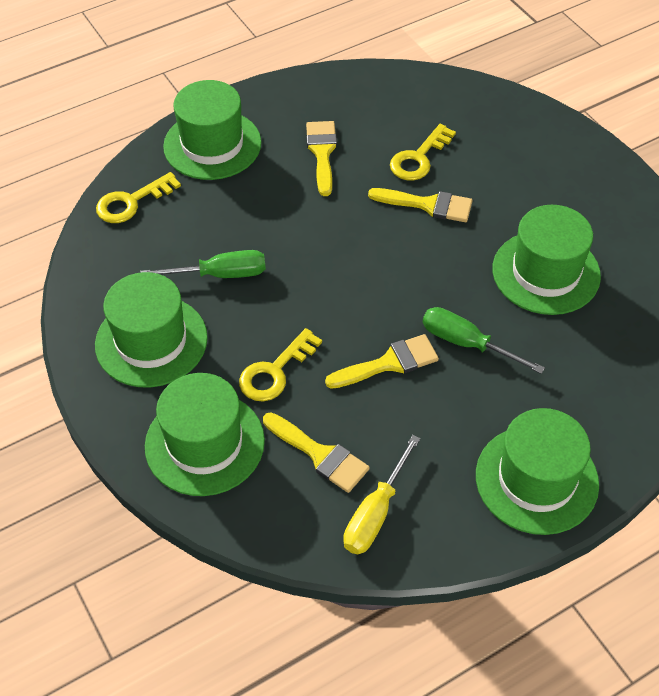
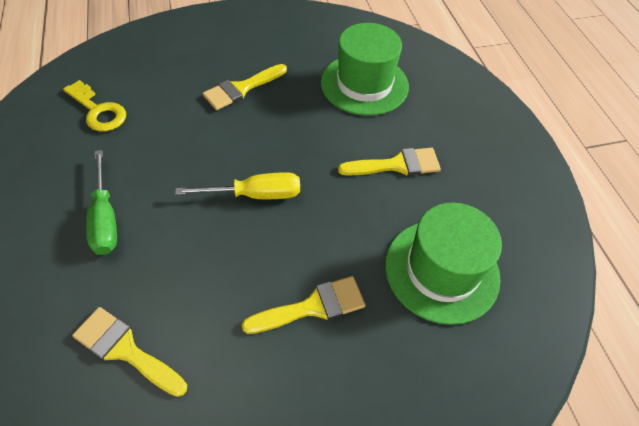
green hat: [95,272,208,388] [145,373,265,496] [163,80,261,180] [476,408,599,535] [492,205,601,315] = 5 -> [321,23,409,116] [385,202,502,325] = 2
green screwdriver: [140,250,266,278] [423,307,545,374] = 2 -> [86,150,117,255] = 1
yellow key: [96,172,181,223] [239,328,322,401] [390,124,456,181] = 3 -> [63,80,126,131] = 1

